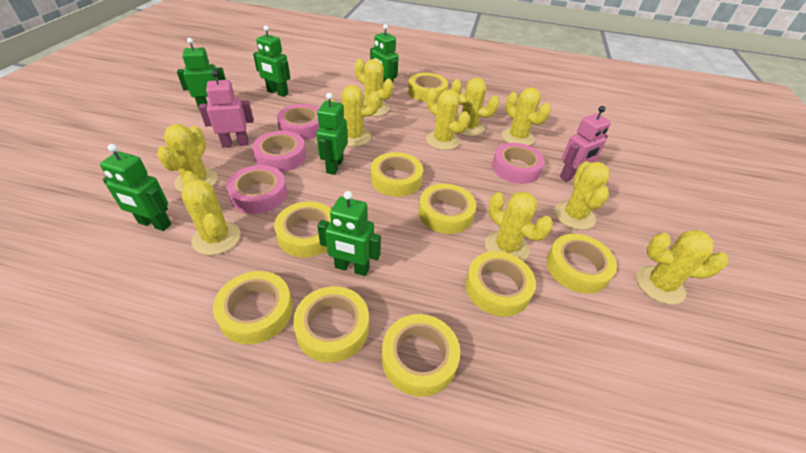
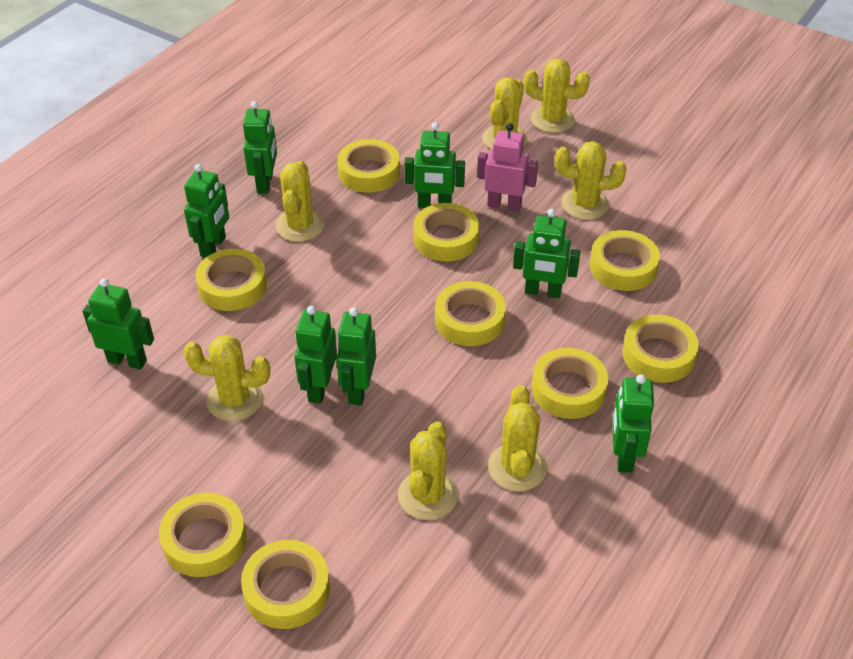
green robot: [100,144,171,231] [177,38,226,111] [253,25,290,97] [316,93,348,175] [317,191,381,276] [370,24,399,83] = 6 -> [82,278,154,370] [184,164,229,258] [243,101,277,194] [294,306,337,404] [336,308,376,405] [404,122,465,208] [513,209,580,298] [612,374,654,473] = 8
pink robot: [199,70,254,148] [560,106,611,182] = 2 -> [477,123,538,212] = 1
pink tape: [226,165,287,214] [252,131,306,172] [277,104,320,140] [492,143,545,184] = 4 -> none = 0
yellow cactus: [157,124,218,192] [182,171,240,255] [328,85,379,147] [355,59,393,117] [426,88,470,150] [451,78,499,136] [485,191,553,261] [502,87,551,146] [554,161,610,230] [636,230,728,305] = 10 -> [183,335,270,421] [276,161,324,242] [398,421,458,520] [482,78,527,149] [488,385,547,491] [524,59,590,133] [555,141,626,220] = 7

